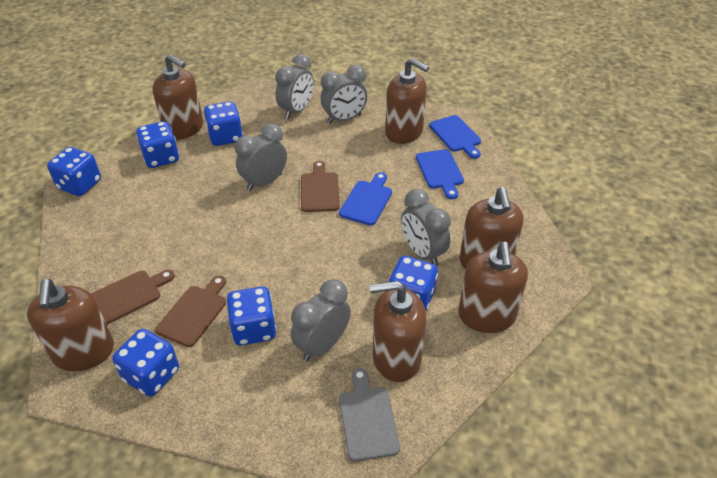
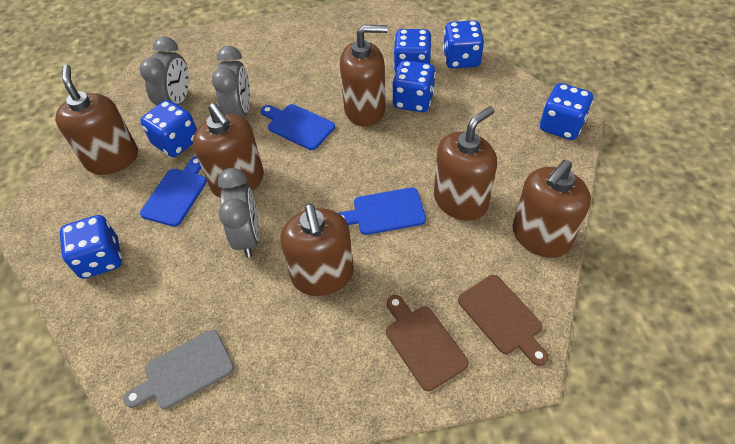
brown cutting board: [91,270,175,324] [155,275,226,347] [301,161,340,212] = 3 -> [386,295,469,391] [458,275,549,366] = 2
grey clock: [235,124,287,191] [275,54,314,119] [291,279,351,361] [321,65,367,124] [401,189,451,266] = 5 -> [140,37,189,106] [212,46,250,117] [218,168,260,258] = 3

